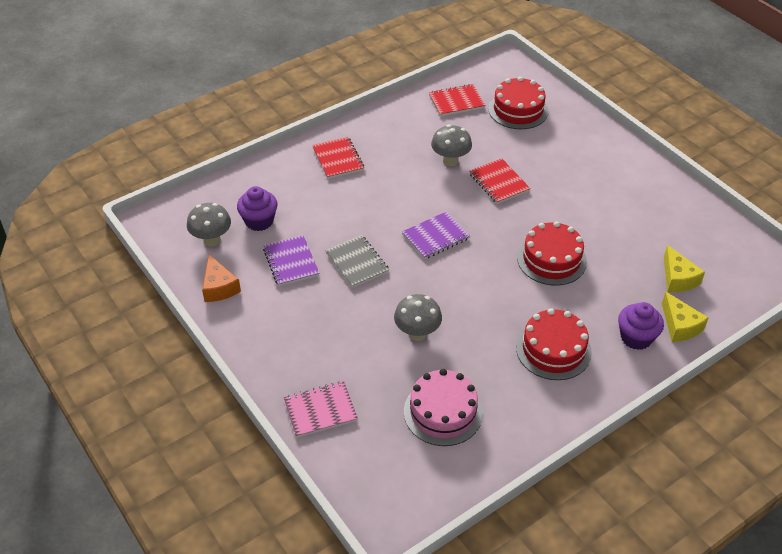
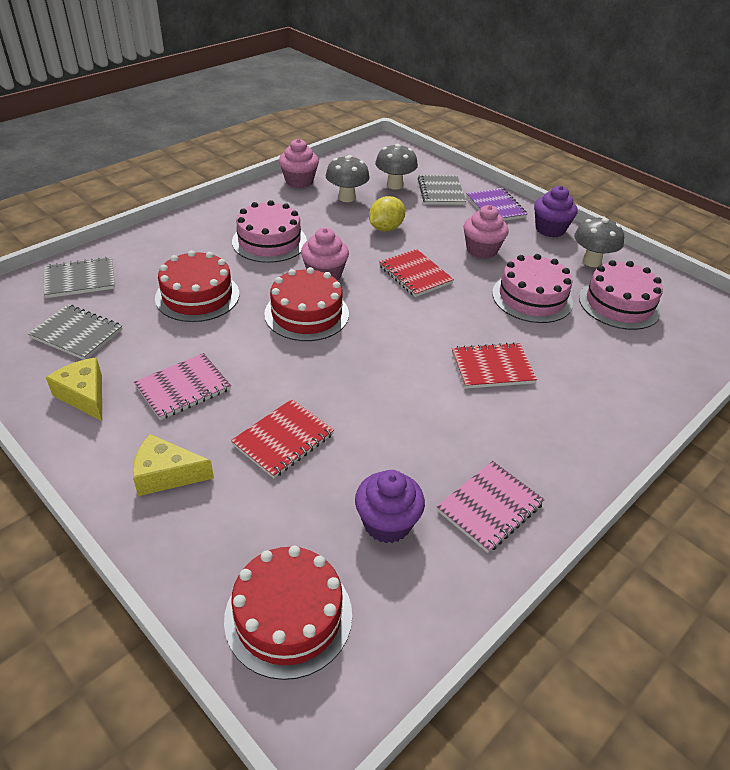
grey notebook: [325,235,389,288] = 1 -> [28,304,122,360] [44,257,115,298] [418,175,466,205] = 3
orange cheese: [202,255,241,302] = 1 -> none = 0
pink cake: [404,369,483,446] = 1 -> [232,200,307,263] [492,254,573,323] [579,260,663,330] = 3
pink cupcake: none = 0 -> [279,139,319,188] [301,228,349,280] [463,205,509,259] = 3
pink notebook: [284,381,358,438] = 1 -> [134,353,231,420] [436,461,545,553] = 2
purple notebook: [263,235,319,286] [402,211,470,259] = 2 -> [466,188,527,221] = 1
yellow lemon: none = 0 -> [369,196,405,231] = 1

